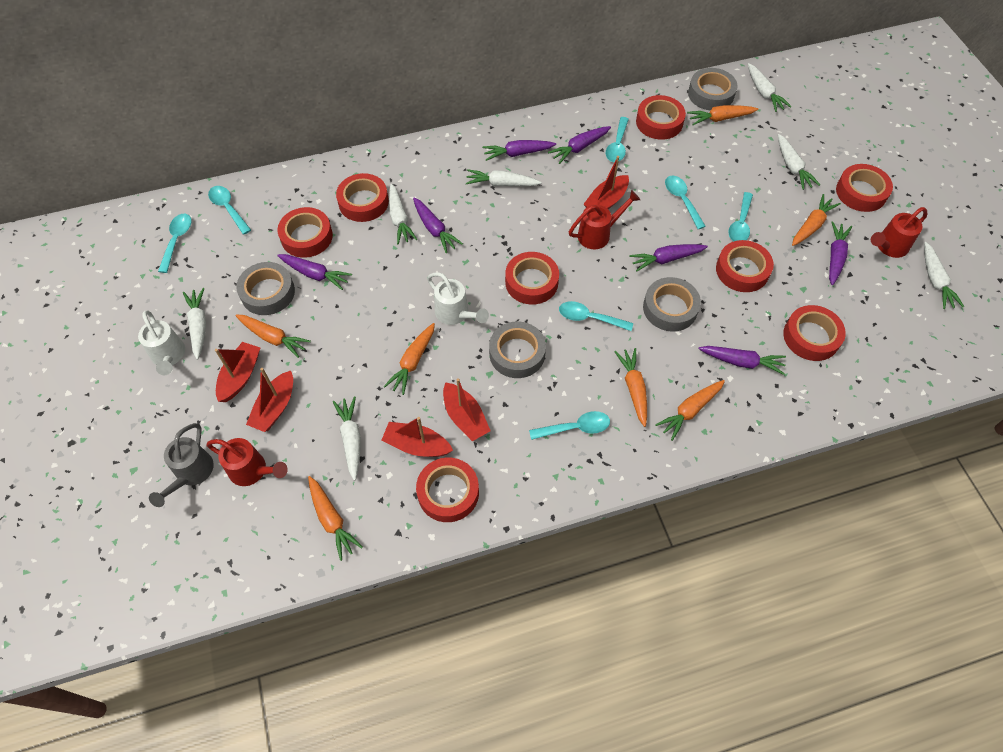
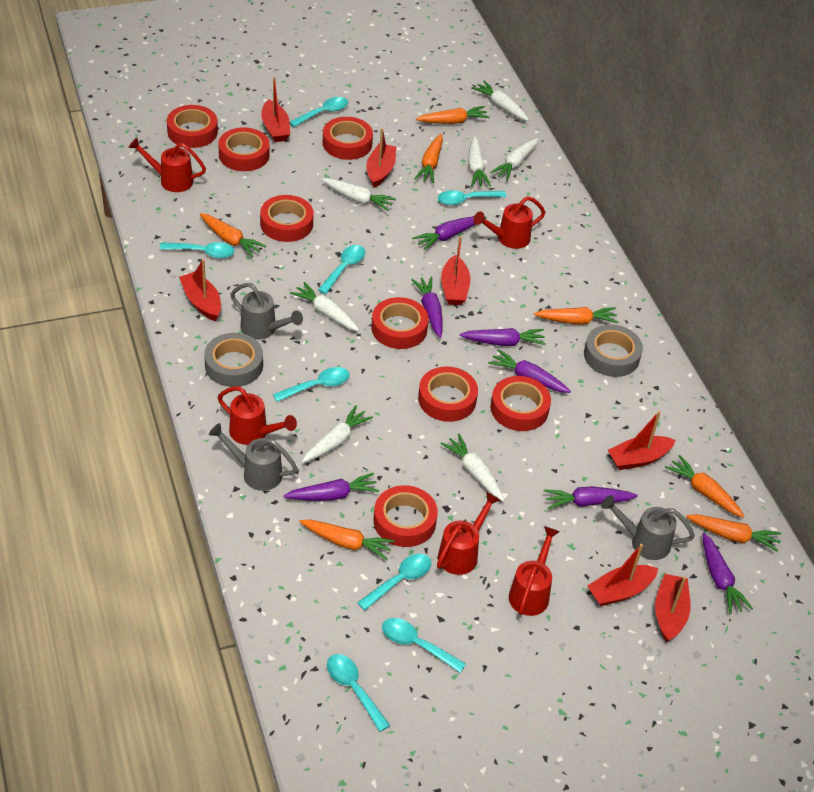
grey tape: [236,262,295,315] [489,322,546,378] [643,277,701,332] [688,68,738,111] = 4 -> [204,333,263,387] [584,324,643,377] = 2
grey watering can: [149,423,214,507] = 1 -> [209,423,298,491] [230,283,303,340] [601,495,695,560] = 3
red boat: [215,342,261,402] [246,368,293,432] [381,417,453,457] [443,378,491,441] [583,156,629,209] = 5 -> [179,259,221,321] [261,77,290,142] [366,128,396,188] [441,236,470,305] [587,544,658,606] [608,411,676,470] [655,574,691,642] = 7
red watering can: [207,438,288,486] [569,190,640,249] [871,207,928,258] = 3 -> [128,138,206,192] [218,386,297,445] [437,492,500,575] [473,196,545,249] [509,526,560,616] = 5
turquoise spoon: [158,214,192,273] [208,186,251,235] [529,411,610,440] [559,301,633,331] [605,117,629,162] [665,176,706,229] [728,192,753,242] = 7 -> [160,242,235,258] [273,367,350,402] [290,97,348,127] [318,245,365,294] [327,654,390,732] [357,554,431,611] [382,618,466,673] [438,190,506,205] = 8
white watering can: [138,310,185,375] [427,272,489,325] = 2 -> none = 0

